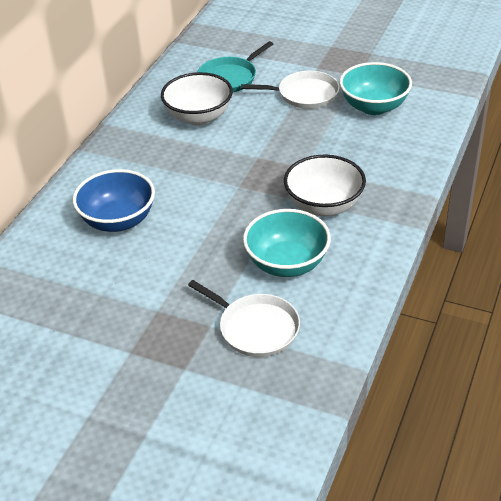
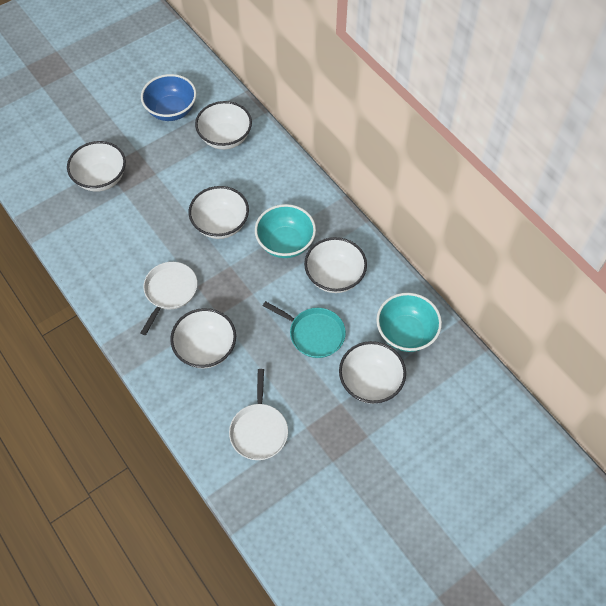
white bowl: [161,72,233,126] [284,155,366,216] = 2 -> [67,141,126,192] [170,308,236,368] [189,186,249,239] [195,101,252,150] [304,237,367,293] [339,341,406,404] = 6

